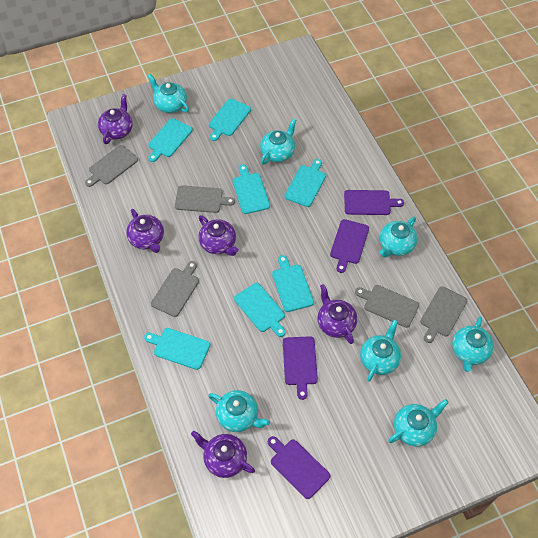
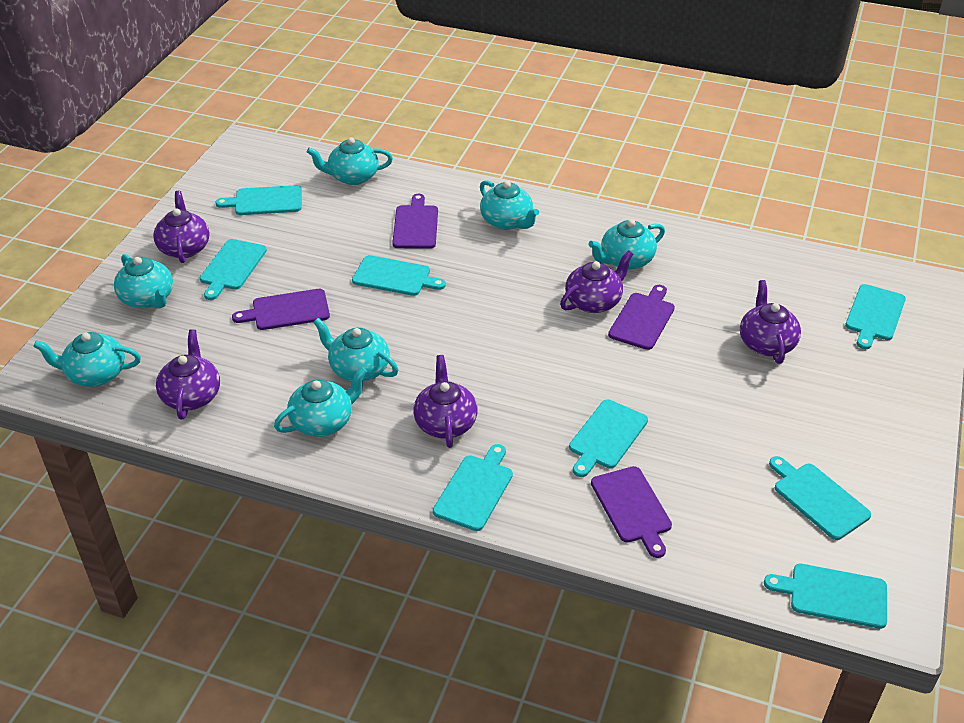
grey cutting board: [85,145,138,187] [151,261,199,317] [175,185,235,213] [355,285,419,328] [420,286,467,343] = 5 -> none = 0
turquoise cutting board: [144,328,210,370] [148,118,193,162] [209,98,251,141] [233,165,270,214] [234,283,286,337] [272,255,314,312] [284,159,326,207] = 7 -> [200,239,267,300] [215,185,302,215] [352,255,446,296] [433,444,513,531] [569,399,648,477] [764,564,887,629] [769,456,871,540] [845,284,906,349] = 8

